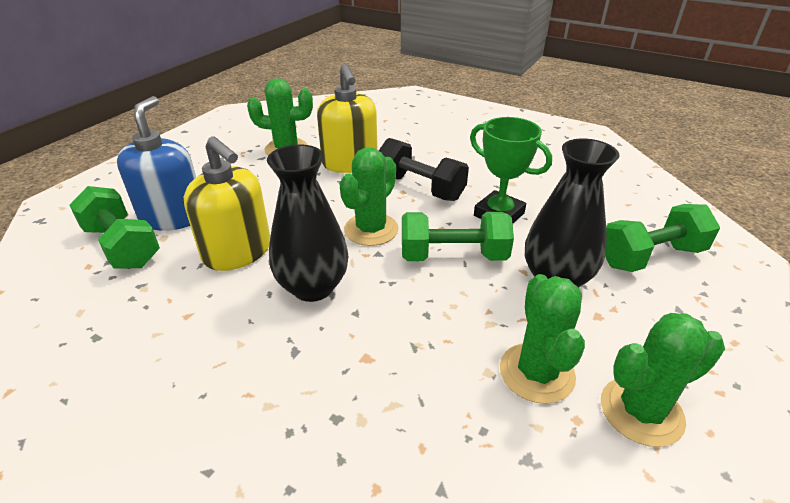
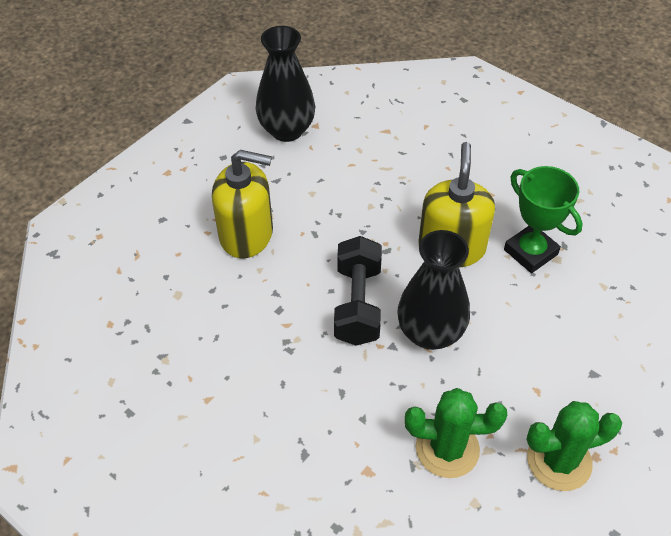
blue soap dispenser: [117,96,196,231] = 1 -> none = 0
green cactus: [247,78,313,156] [339,147,399,246] [500,274,585,404] [601,313,725,447] = 4 -> [405,388,507,478] [526,401,622,491] = 2
green dumbbell: [70,186,160,269] [402,212,514,261] [605,204,720,272] = 3 -> none = 0

